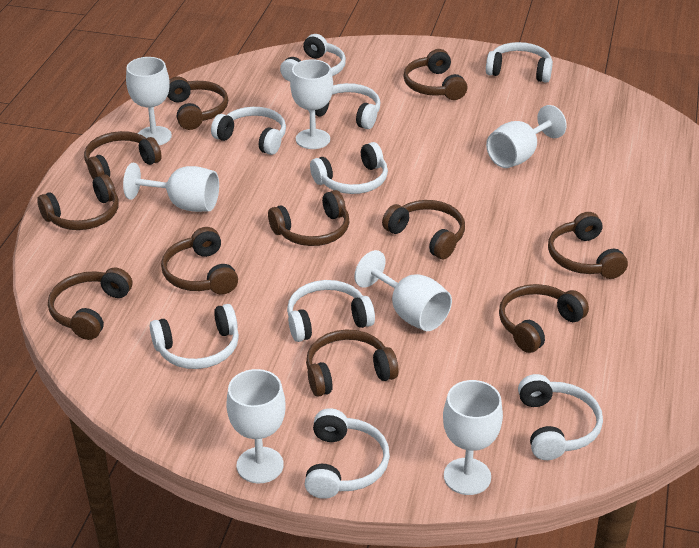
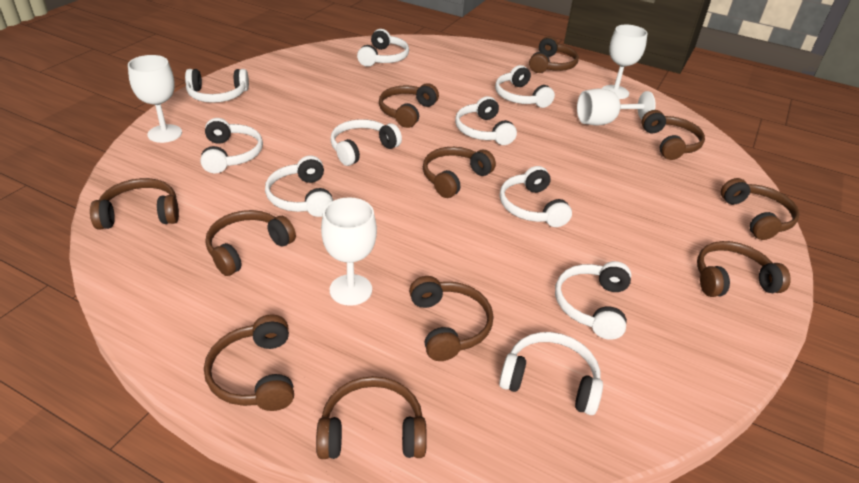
white goblet: [123,163,219,212] [126,57,172,145] [226,369,286,483] [290,59,333,149] [354,250,452,331] [443,380,503,495] [486,105,567,168] = 7 -> [128,55,182,143] [321,197,377,306] [577,89,656,125] [602,25,648,99] = 4
white headphones: [150,304,239,369] [211,107,286,155] [280,34,346,82] [287,280,375,342] [305,408,390,499] [308,83,380,129] [310,142,388,194] [486,42,553,83] [518,374,603,460] = 9 -> [185,69,249,103] [200,118,263,173] [265,156,333,217] [330,119,402,166] [357,29,409,67] [455,96,517,145] [495,65,555,108] [499,332,603,415] [500,166,572,227] [555,261,631,340] = 10

